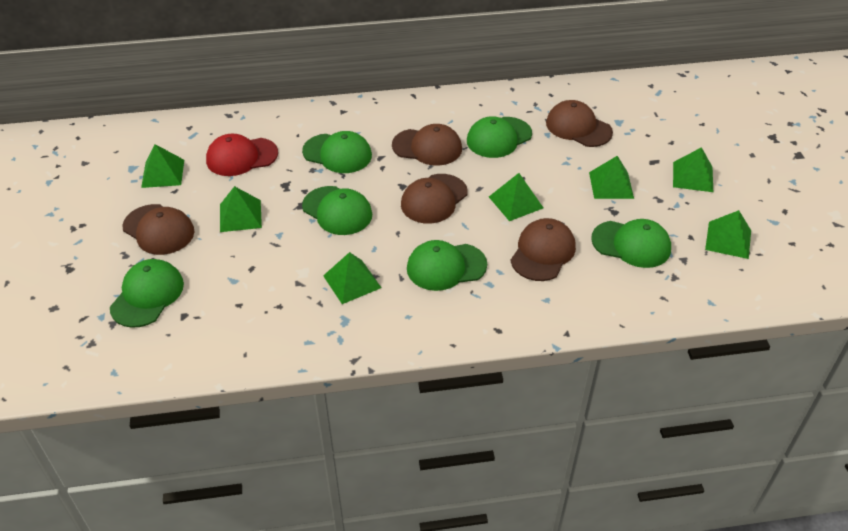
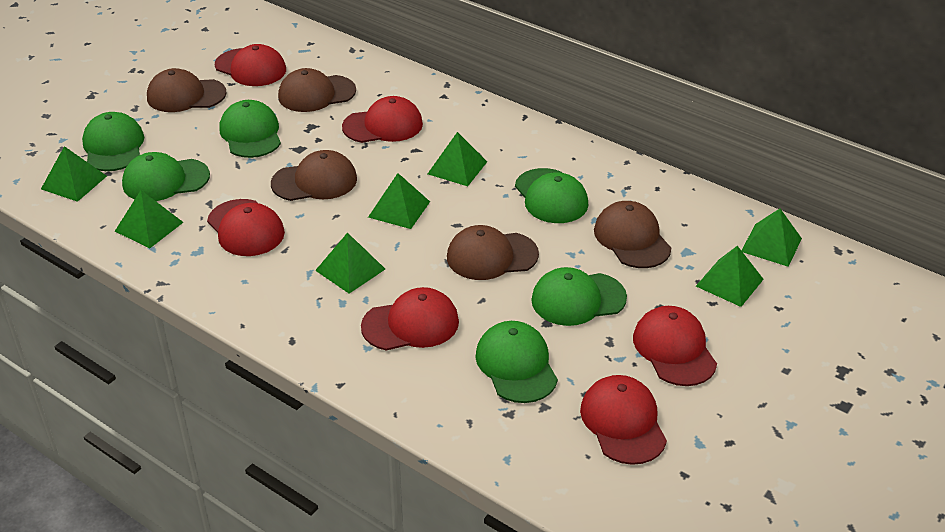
red cap: [206,134,278,176] = 1 -> [207,199,285,256] [215,44,286,86] [342,96,423,143] [361,287,459,351] [580,375,667,465] [633,306,717,386] = 6

